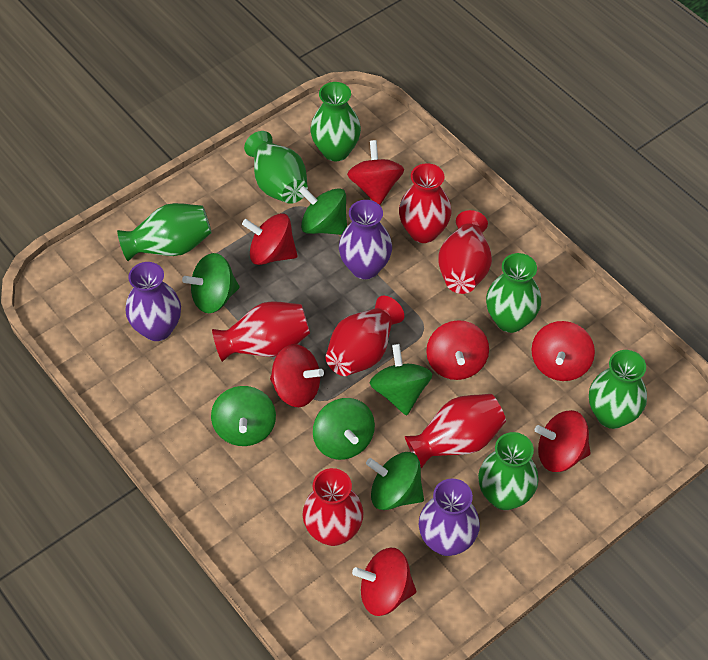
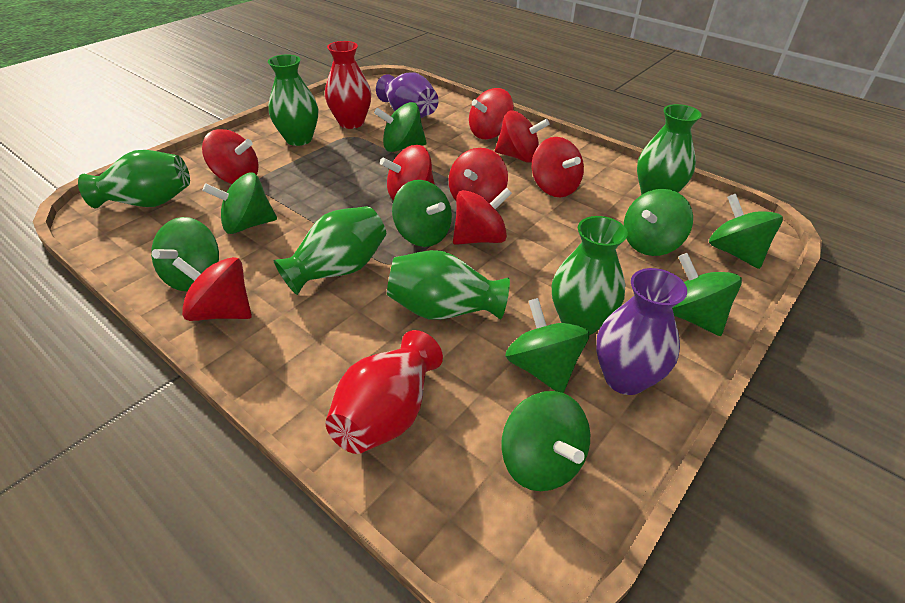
green spinning top: [182,253,240,313] [211,386,276,446] [299,186,347,235] [313,398,375,460] [366,452,424,510] [370,344,432,416] = 6 -> [151,217,219,291] [202,173,277,234] [374,102,427,152] [392,180,452,247] [501,391,590,491] [505,298,589,393] [624,189,693,256] [672,253,742,336] [709,194,783,269] = 9
purple vase: [126,262,181,341] [339,200,392,279] [419,478,480,556] = 3 -> [376,73,439,118] [596,268,687,395] = 2
red spinning top: [242,213,298,265] [270,344,324,407] [347,140,404,205] [352,548,416,616] [426,320,489,380] [531,321,595,381] [535,410,591,472] = 7 -> [172,257,252,321] [202,129,259,184] [380,145,435,201] [449,148,508,203] [453,187,512,245] [469,88,514,139] [495,111,549,163] [532,137,584,197] = 8
red vase: [212,301,310,362] [302,468,363,546] [326,296,404,376] [399,163,451,243] [405,394,506,468] [438,210,492,294] = 6 -> [325,41,371,129] [325,330,443,454] = 2

